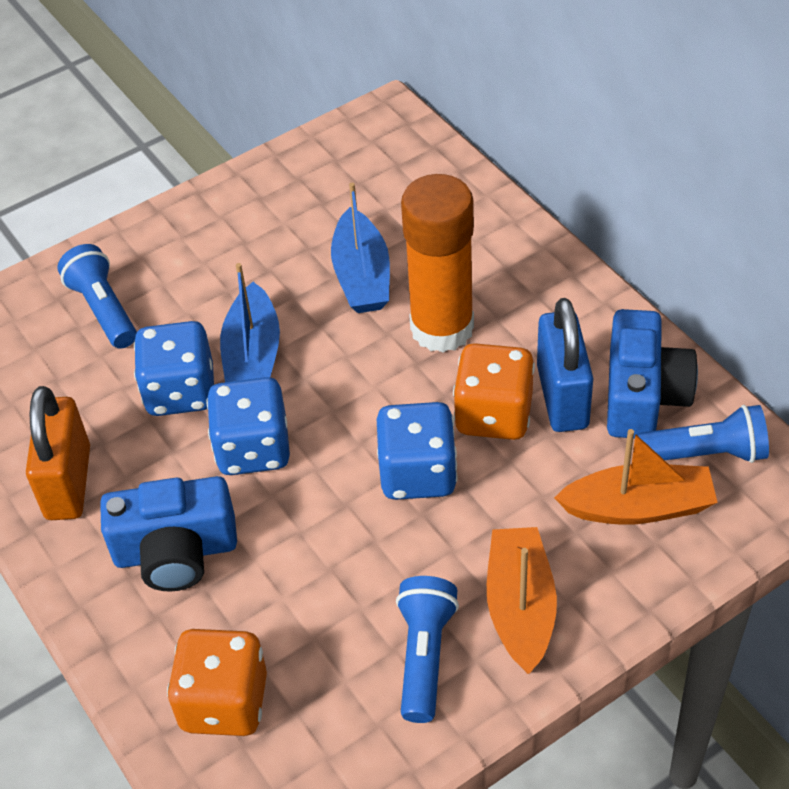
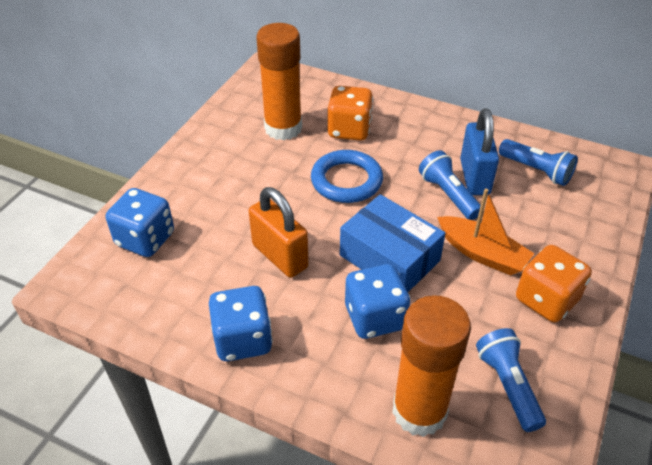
blue boat: [220,263,280,382] [331,183,390,313] = 2 -> none = 0
blue box: none = 0 -> [340,194,445,292] = 1
blue camera: [100,476,237,592] [607,309,698,438] = 2 -> none = 0
blue ring: none = 0 -> [311,150,383,203] = 1
orange boat: [487,527,557,674] [554,429,718,525] = 2 -> [437,189,535,275] = 1
orange glue stick: [401,174,474,353] = 1 -> [256,23,302,141] [392,295,471,437] = 2

